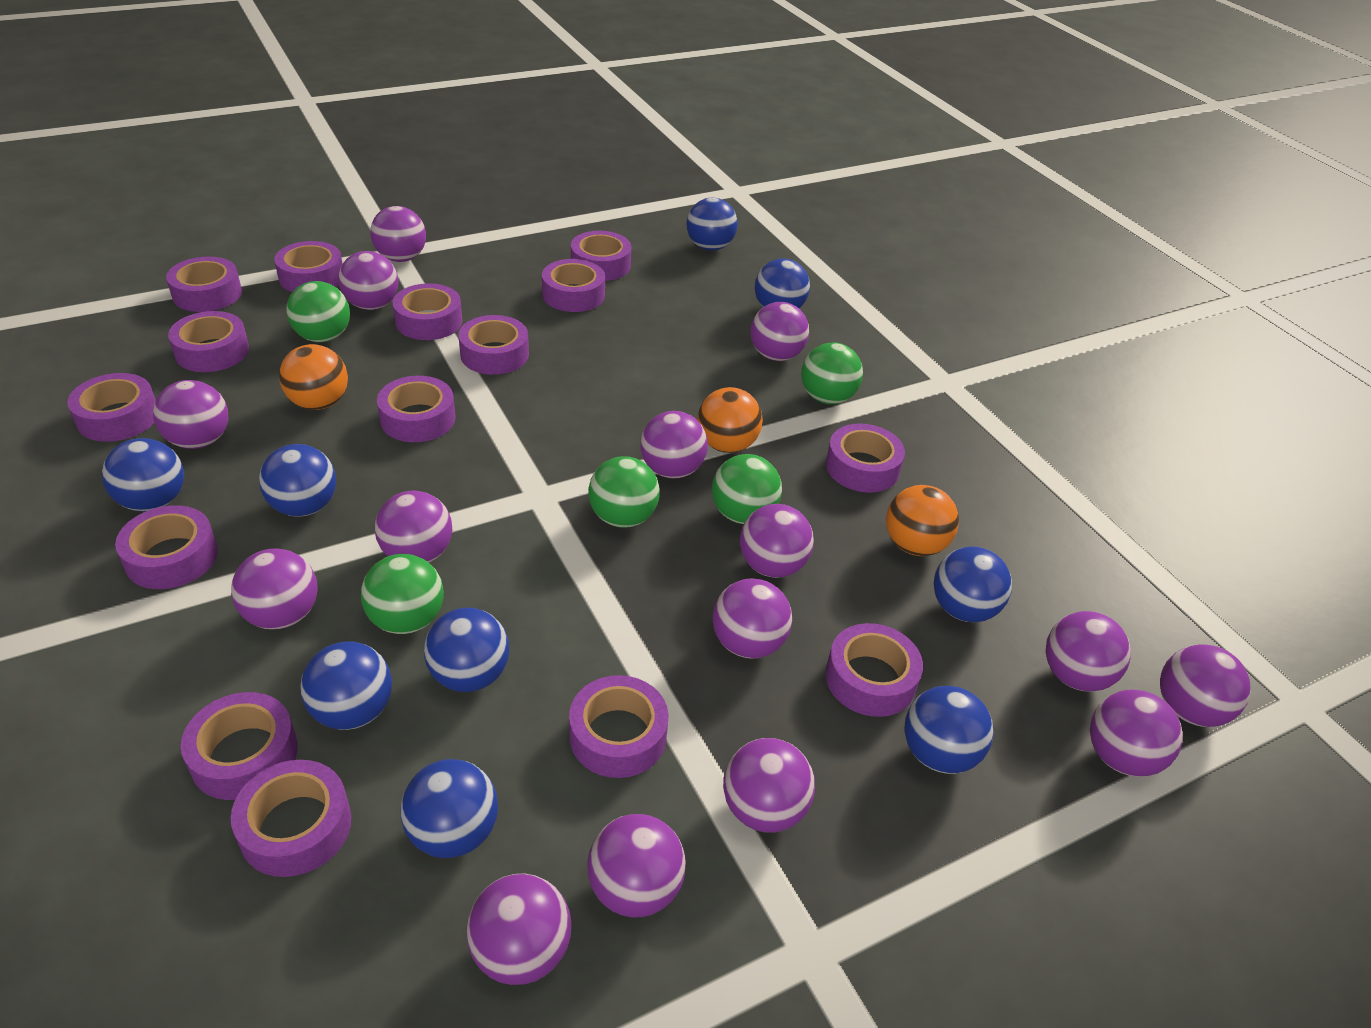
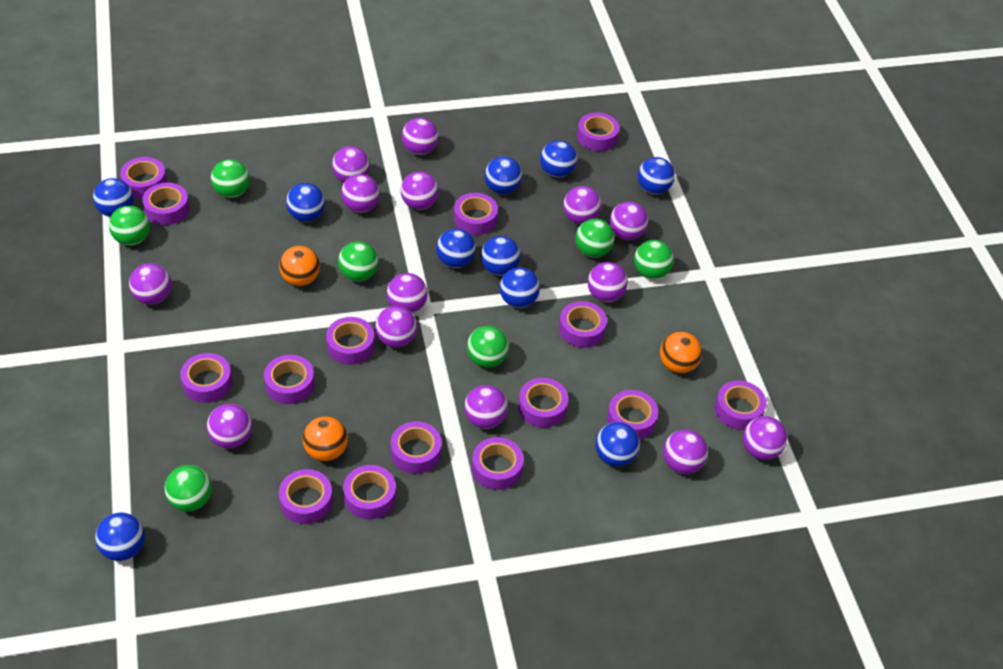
blue ball: [102,438,184,512] [259,444,336,517] [300,641,392,730] [400,759,498,858] [424,608,509,692] [686,198,738,251] [755,258,810,308] [905,686,994,774] [934,546,1012,622] = 9 -> [93,178,134,217] [95,513,145,561] [286,183,325,222] [436,228,476,268] [481,236,520,276] [485,156,522,194] [500,267,540,308] [540,140,577,178] [595,422,640,467] [637,157,675,195] = 10
green ball: [286,281,350,342] [361,554,444,634] [588,456,660,528] [712,454,782,524] [801,342,863,404] = 5 -> [109,206,150,246] [164,465,212,512] [211,159,250,198] [338,241,378,282] [467,326,509,368] [575,219,614,258] [634,240,674,279] = 7
purple ball: [153,380,228,449] [231,548,318,629] [339,251,398,310] [370,206,426,262] [375,491,453,563] [466,874,571,985] [587,814,686,917] [640,411,708,479] [713,579,792,659] [723,738,815,833] [740,504,814,578] [751,302,809,361] [1046,611,1131,692] [1090,689,1183,777] [1160,644,1251,727] = 15 -> [129,263,172,305] [207,404,252,448] [332,146,370,182] [341,174,380,213] [375,306,417,347] [387,273,428,313] [401,171,439,210] [402,118,438,155] [464,385,508,429] [563,186,601,224] [588,262,628,302] [610,201,648,240] [663,429,708,474] [743,416,787,460] = 14

